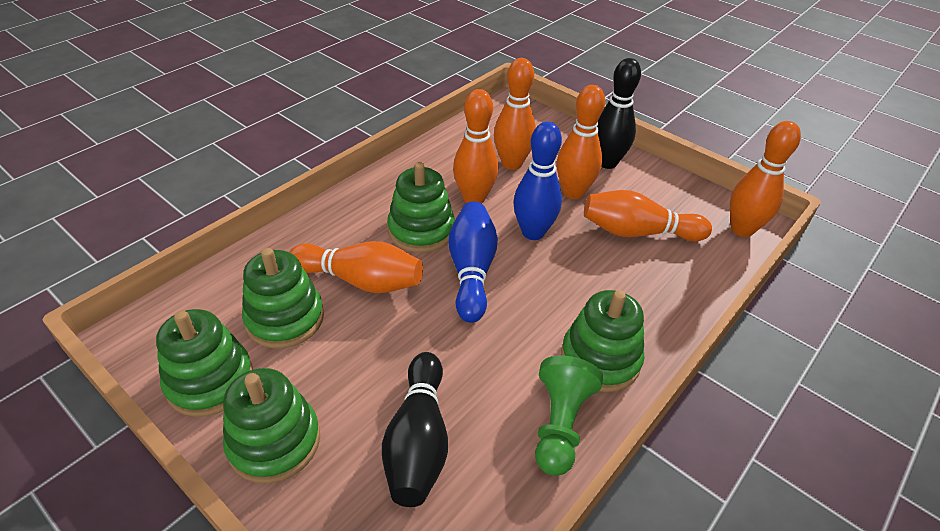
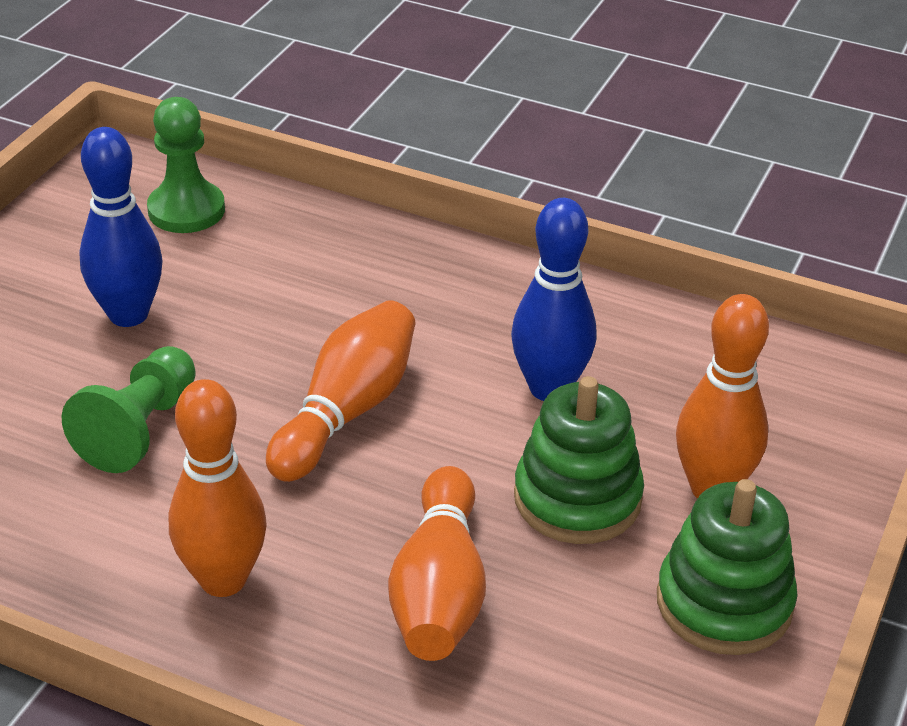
black bowling pin: [382,352,448,507] [597,58,641,169] = 2 -> none = 0
green pawn: [535,356,603,476] = 1 -> [62,346,195,473] [147,97,225,233] = 2
green stacking toy: [156,309,253,417] [223,368,320,484] [242,248,324,348] [387,162,455,253] [561,290,645,392] = 5 -> [514,376,644,544] [657,479,798,655] = 2
orange bowling pin: [290,241,423,293] [453,89,498,204] [494,58,536,170] [557,85,605,199] [584,190,712,241] [730,121,801,237] = 6 -> [169,379,267,597] [266,300,416,482] [388,466,486,661] [676,294,769,499] = 4

